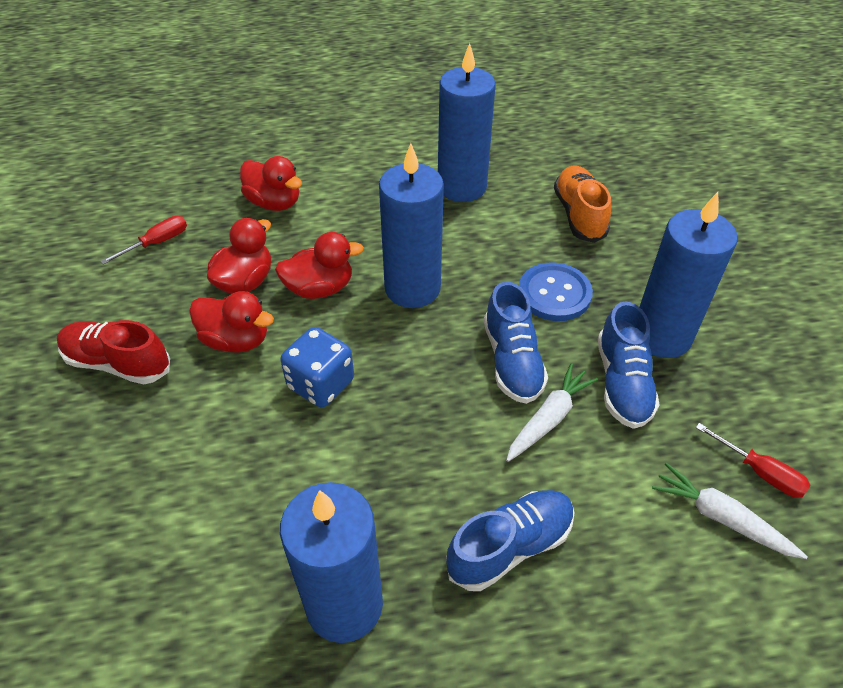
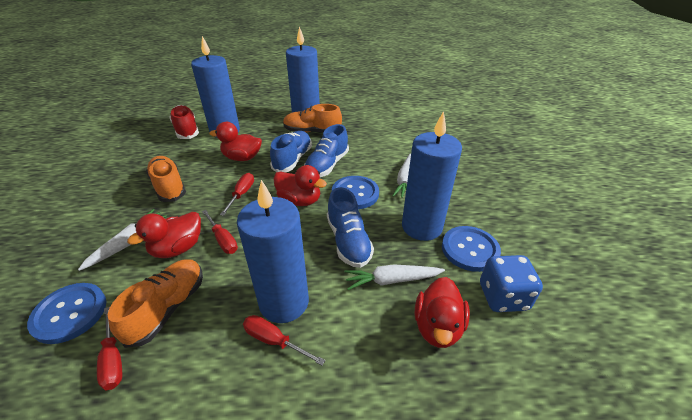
blue button: [519,262,593,321] = 1 -> [27,283,106,344] [332,176,379,209] [442,226,501,272] = 3
orange shoe: [554,165,611,243] = 1 -> [108,259,203,348] [146,156,186,202] [283,104,342,133] = 3
red screwdriver: [100,216,187,265] [696,423,810,498] = 2 -> [97,307,122,391] [202,210,238,254] [220,173,254,216] [243,315,325,366] = 4
white carrot: [506,363,598,462] [652,463,808,559] = 2 -> [78,209,167,271] [344,264,445,290] [393,154,411,198] = 3

